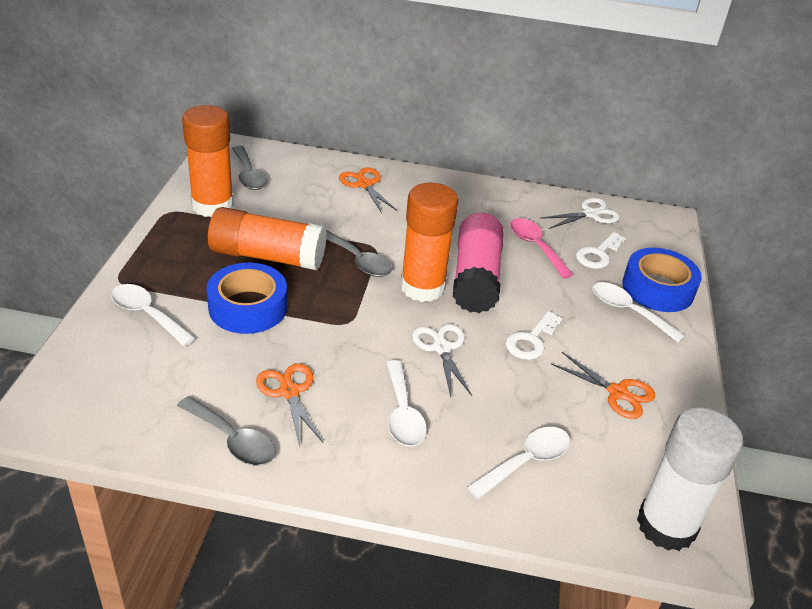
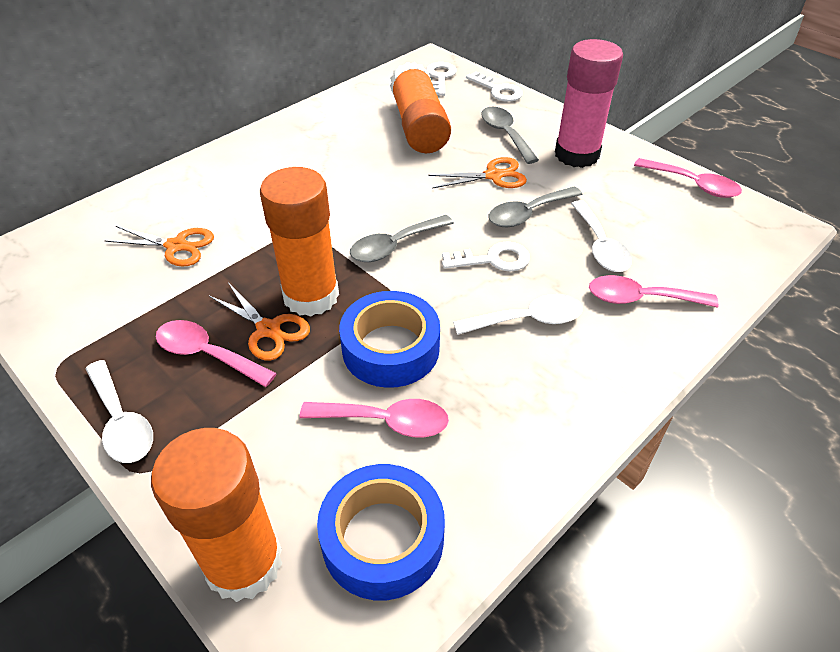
pink spoon: [510,218,573,279] = 1 -> [156,320,277,387] [300,399,449,437] [589,275,719,307] [634,158,742,198] = 4
white glue stick: [637,407,743,551] = 1 -> none = 0
white key: [505,311,563,360] [576,232,626,269] = 2 -> [426,62,457,96] [442,241,530,271] [466,71,523,102] = 3
white scissors: [412,324,472,397] [540,198,620,229] = 2 -> none = 0
white spoon: [111,284,195,346] [386,360,427,447] [467,427,570,499] [592,282,685,343] = 4 -> [86,360,153,463] [453,294,583,335] [571,200,632,272] = 3

